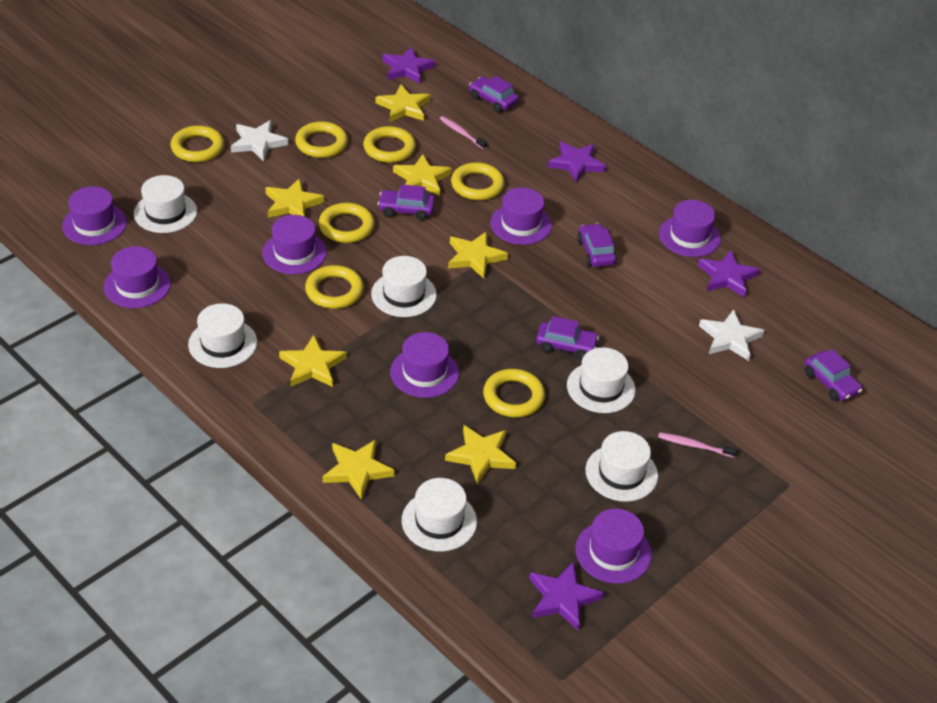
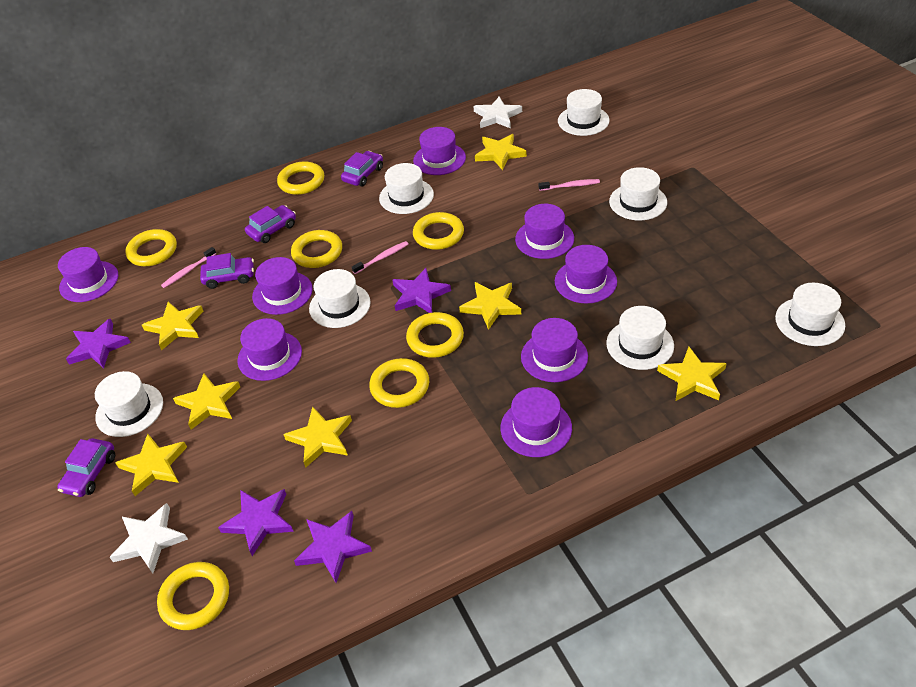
pink toothbrush: [439,116,487,149] [658,432,737,458] = 2 -> [161,247,217,288] [352,241,409,274] [539,179,600,191] = 3
purple car: [378,184,435,220] [469,76,519,112] [536,316,599,360] [577,223,617,267] [805,349,863,401] = 5 -> [57,438,115,497] [200,253,254,289] [245,205,296,243] [341,151,383,187] = 4
purple hat: [62,186,127,245] [104,246,171,308] [262,215,327,274] [390,332,459,398] [490,187,552,245] [575,509,652,583] [659,200,721,257] = 7 -> [58,247,118,302] [237,318,302,381] [252,257,313,315] [413,127,466,175] [500,387,572,457] [515,204,574,259] [521,318,588,382] [555,245,617,304] = 8
white hat: [134,175,197,233] [188,303,257,368] [371,256,437,317] [402,478,477,552] [567,347,636,413] [585,431,658,502] = 6 -> [95,371,163,437] [309,269,371,328] [379,163,434,214] [558,89,609,136] [606,306,674,370] [609,167,667,221] [775,283,845,346] = 7

